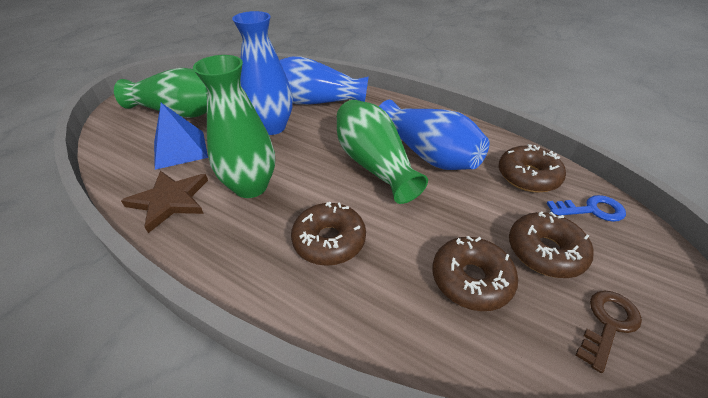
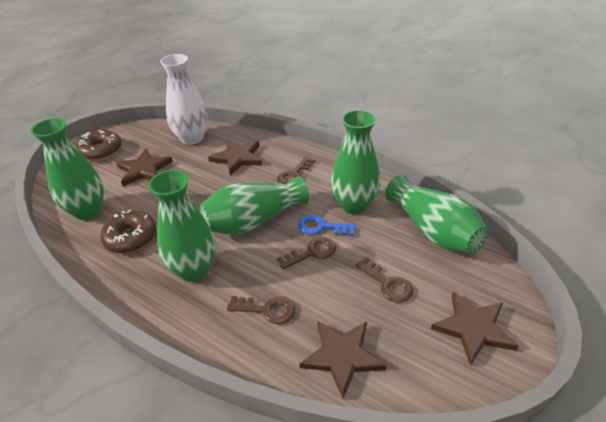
blue pyramid: [154,103,208,170] = 1 -> none = 0
blue vase: [232,11,293,135] [279,56,369,105] [379,100,490,170] = 3 -> none = 0
brown donut: [291,202,366,266] [432,236,518,311] [499,144,566,193] [509,211,594,278] = 4 -> [76,130,122,161] [100,210,156,253] = 2
brown key: [575,291,642,373] = 1 -> [227,296,295,324] [277,156,316,184] [277,237,336,269] [355,257,413,303] = 4
brown star: [121,171,208,233] = 1 -> [116,149,173,186] [208,139,262,176] [299,321,387,399] [431,291,519,366] = 4
green vase: [114,68,208,118] [193,55,275,198] [337,100,428,204] = 3 -> [31,118,104,220] [148,170,216,282] [200,176,309,235] [331,110,380,215] [385,175,489,253] = 5
white vase: none = 0 -> [160,54,208,145] = 1

